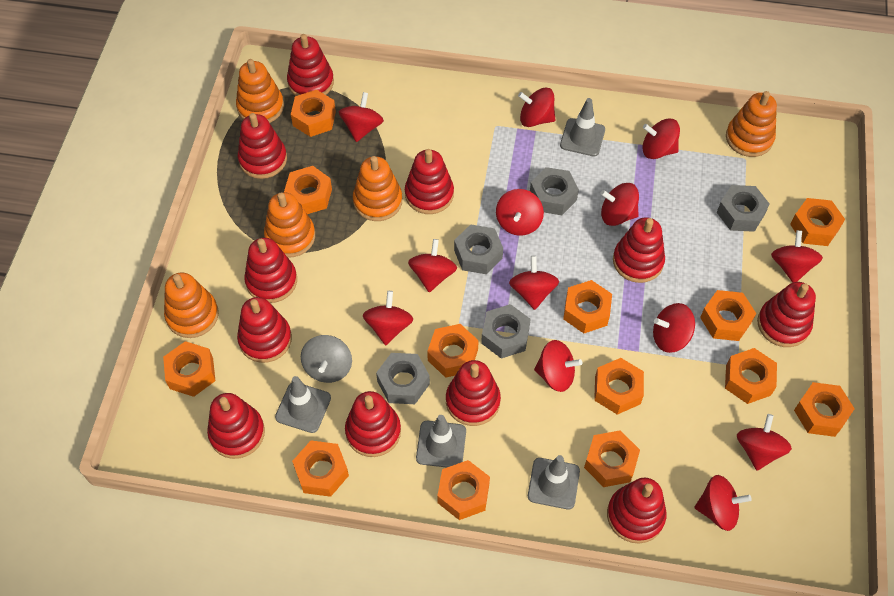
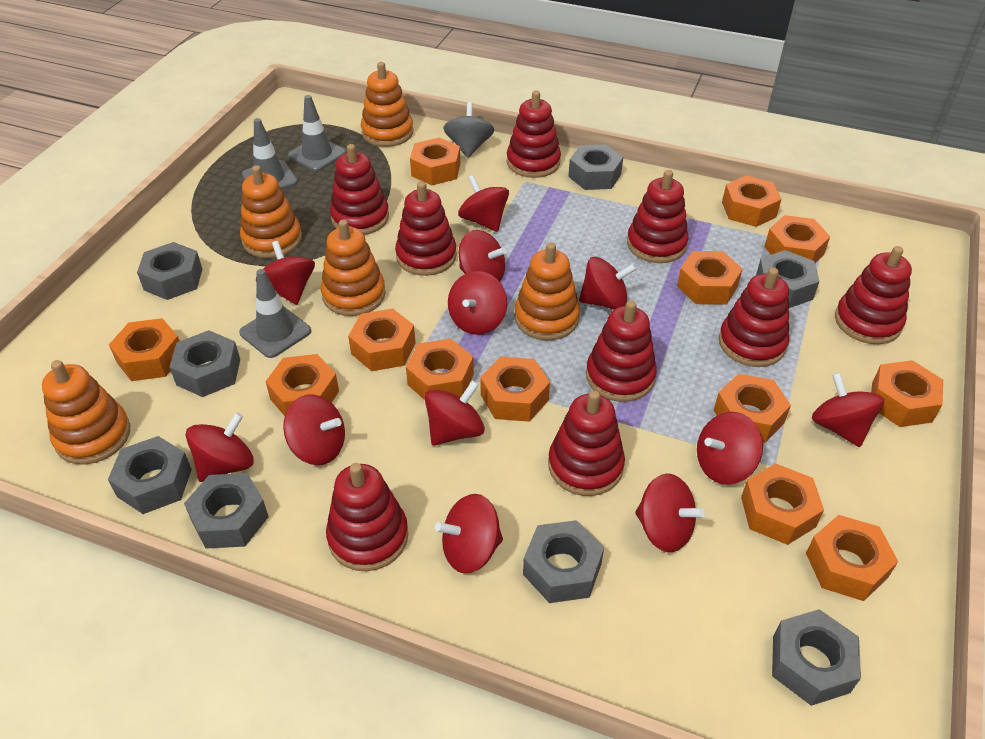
grey nut: [376,353,430,404] [454,224,503,274] [481,304,531,359] [530,167,579,215] [717,185,770,232] = 5 -> [108,436,192,514] [137,242,202,300] [169,330,240,397] [184,473,269,549] [523,520,604,603] [568,144,623,190] [756,250,820,308] [772,609,861,706] = 8
grey traffic cone: [275,376,331,433] [416,415,466,468] [528,455,580,509] [560,98,605,156] = 4 -> [239,269,311,358] [242,118,298,189] [288,95,346,172] = 3
red spinning top: [339,92,384,142] [363,291,413,345] [408,239,457,292] [496,189,544,236] [509,256,559,310] [518,88,555,127] [534,340,582,392] [600,183,639,226] [642,118,680,159] [653,303,695,353] [694,475,752,531] [737,414,792,471] [771,230,823,283] = 13 -> [186,412,254,482] [256,241,315,305] [283,394,345,465] [424,380,485,445] [435,494,503,574] [448,271,507,335] [458,175,509,232] [458,230,507,282] [579,257,636,310] [635,473,705,552] [697,412,763,485] [812,373,884,447] = 12
red stacking toy: [207,393,265,459] [237,297,292,363] [238,113,287,179] [244,238,297,303] [287,34,334,96] [345,391,401,457] [405,149,454,214] [446,360,501,426] [607,478,666,544] [613,217,665,283] [757,282,816,347] = 11 -> [326,463,408,571] [330,144,389,235] [395,182,457,276] [507,91,561,178] [548,390,625,496] [586,300,657,402] [627,170,688,263] [719,268,789,367] [835,246,912,344] = 9

